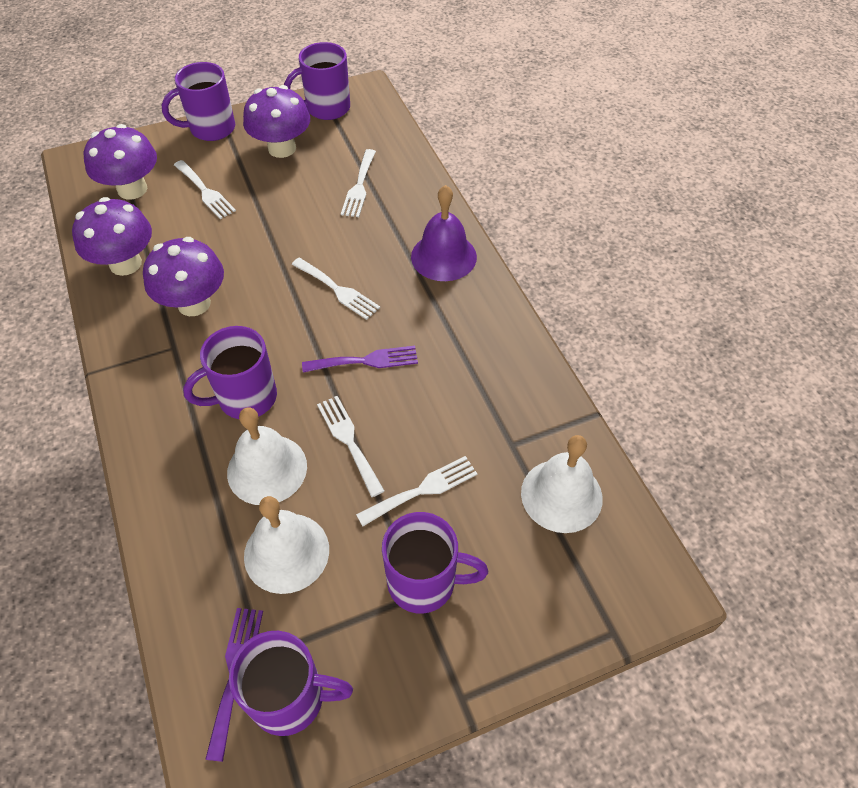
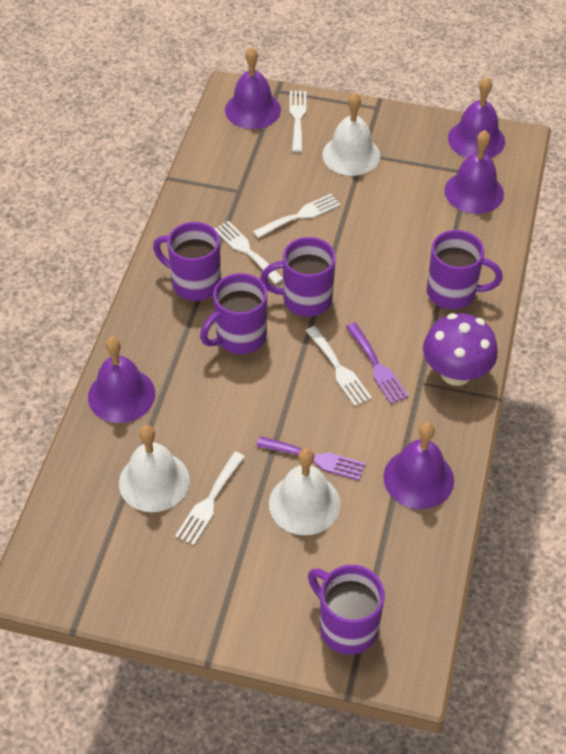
purple bell: [411,185,477,281] = 1 -> [88,337,155,423] [225,47,281,129] [383,422,454,509] [445,130,504,214] [448,77,505,158] = 5
purple mushroom: [72,197,152,276] [83,124,157,200] [143,237,224,316] [243,85,310,158] = 4 -> [423,313,498,386] = 1

